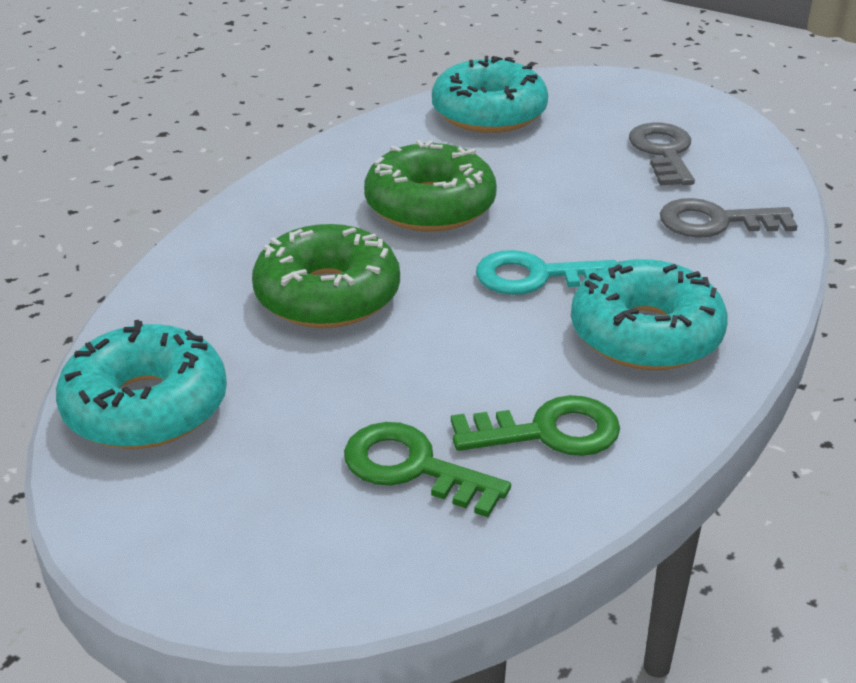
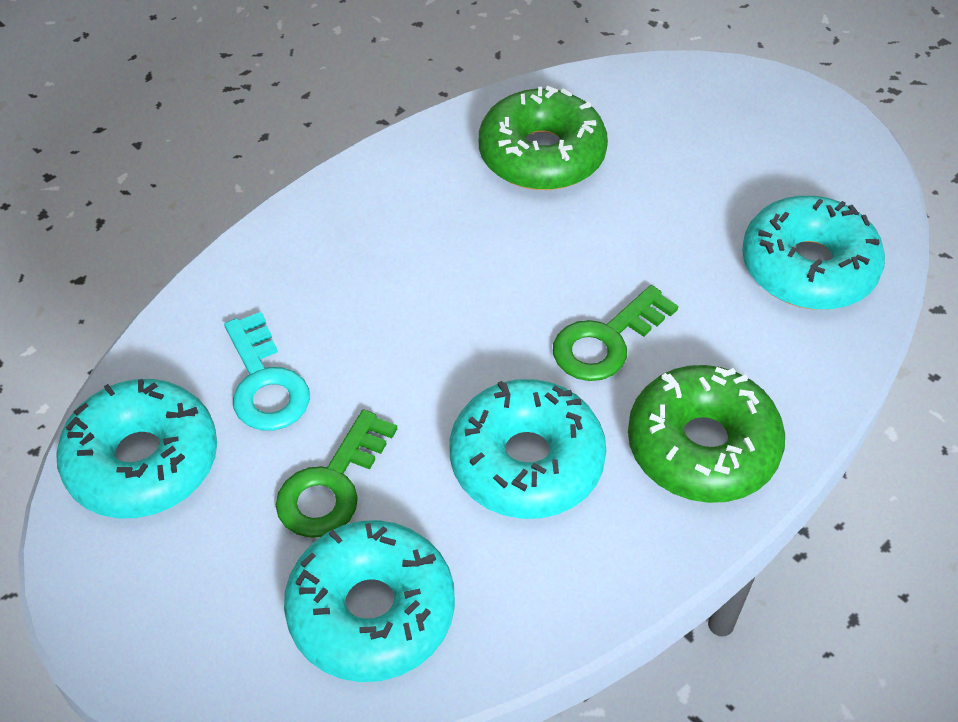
grey key: [629,123,695,186] [660,198,798,238] = 2 -> none = 0
turquoise donut: [56,320,227,449] [432,56,548,133] [571,259,728,370] = 3 -> [56,379,217,518] [284,520,455,682] [450,379,606,519] [742,196,885,310] = 4

